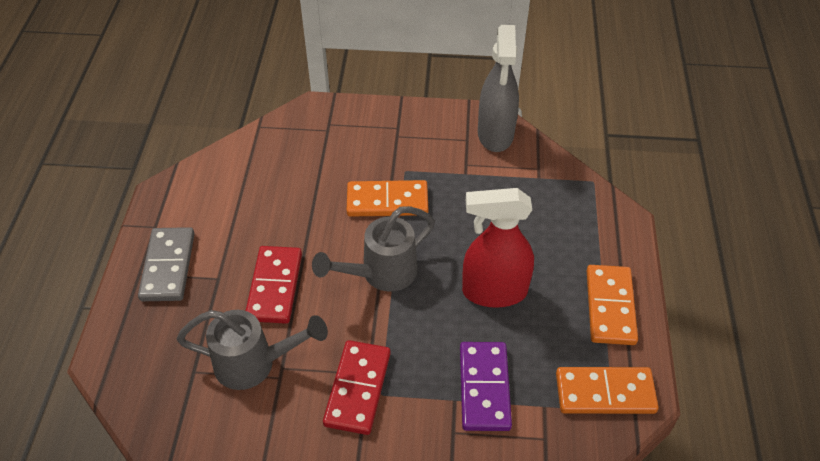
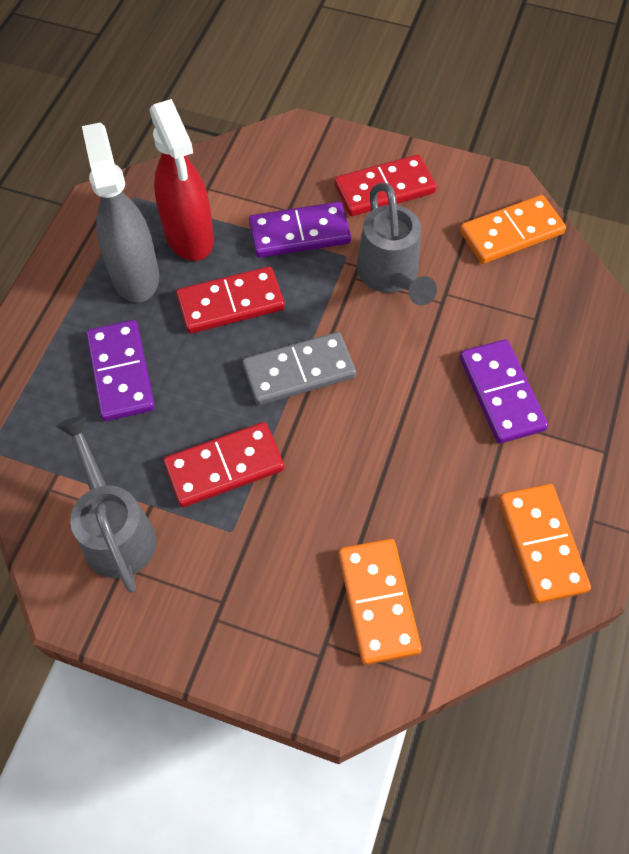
purple domino: [460,342,512,431] = 1 -> [86,320,155,421] [249,202,351,258] [460,339,548,444] = 3
red domino: [246,246,302,324] [323,340,391,435] = 2 -> [163,422,284,507] [176,266,285,334] [334,155,436,216] = 3

